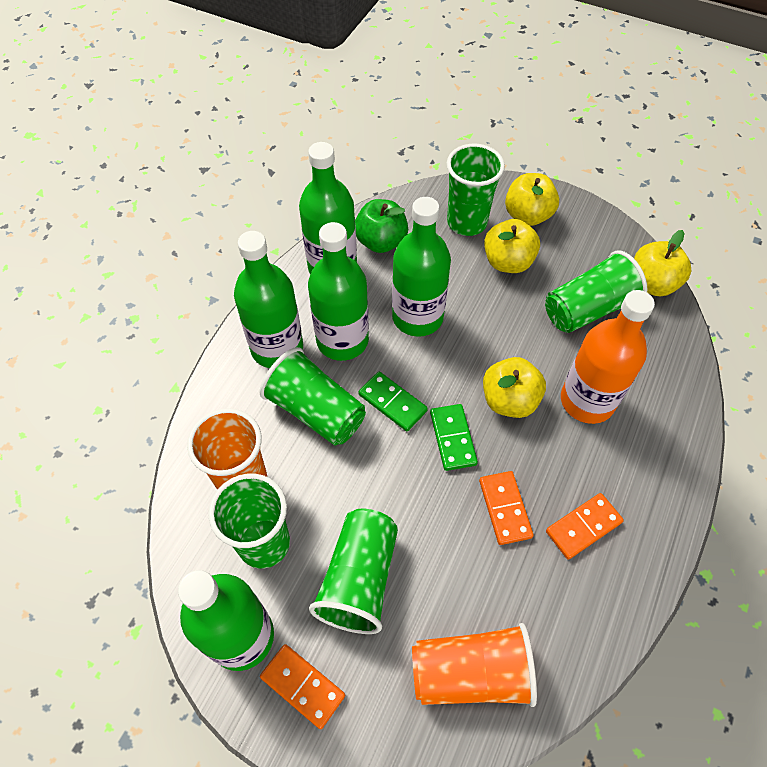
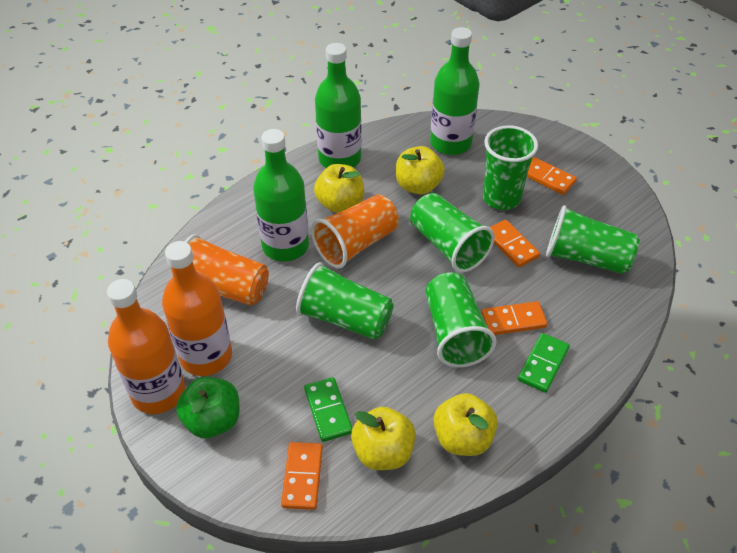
green bottle: [178,570,274,671] [234,231,303,368] [299,142,357,274] [308,222,369,361] [392,197,451,337] = 5 -> [253,129,309,262] [315,43,362,168] [430,27,479,155] = 3
orange bottle: [561,290,655,424] = 1 -> [107,279,185,414] [162,241,232,376] = 2
orange domino: [260,644,345,729] [479,471,534,545] [546,493,624,559] = 3 -> [281,442,323,510] [482,301,547,335] [490,220,540,268] [527,157,577,195] = 4

